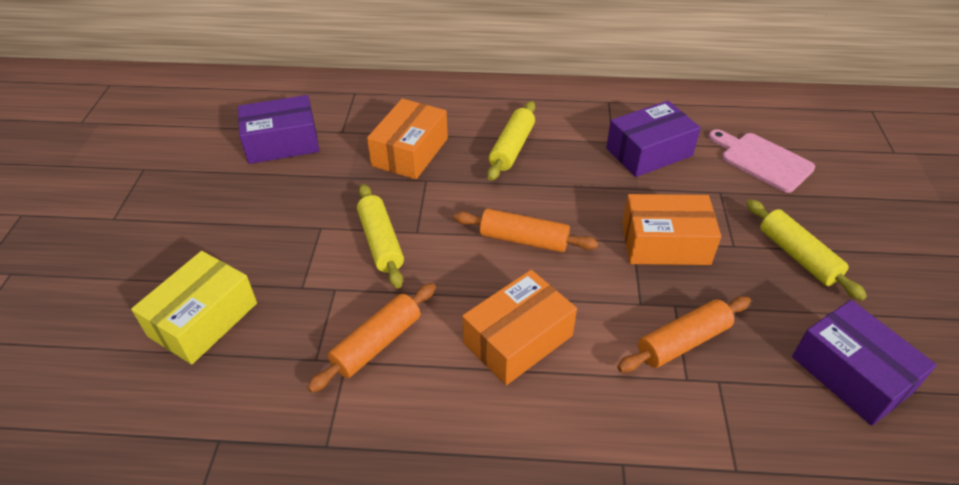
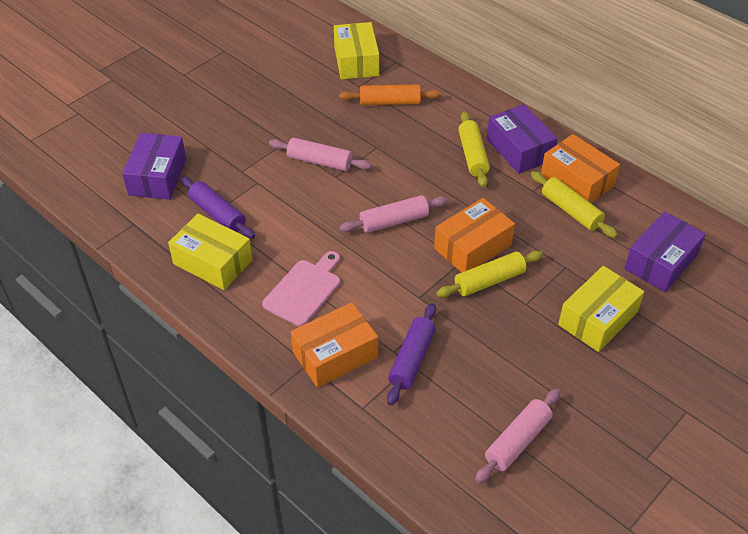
orange rolling pin: [307,283,436,393] [454,209,598,252] [617,296,751,372] = 3 -> [339,85,441,105] = 1
pink rolling pin: none = 0 -> [269,138,372,171] [339,195,448,233] [475,389,561,484] = 3
purple rolling pin: none = 0 -> [180,176,255,239] [387,303,436,406] = 2
yellow box: [131,251,257,364] = 1 -> [168,214,253,290] [334,22,379,80] [558,266,644,352] = 3

